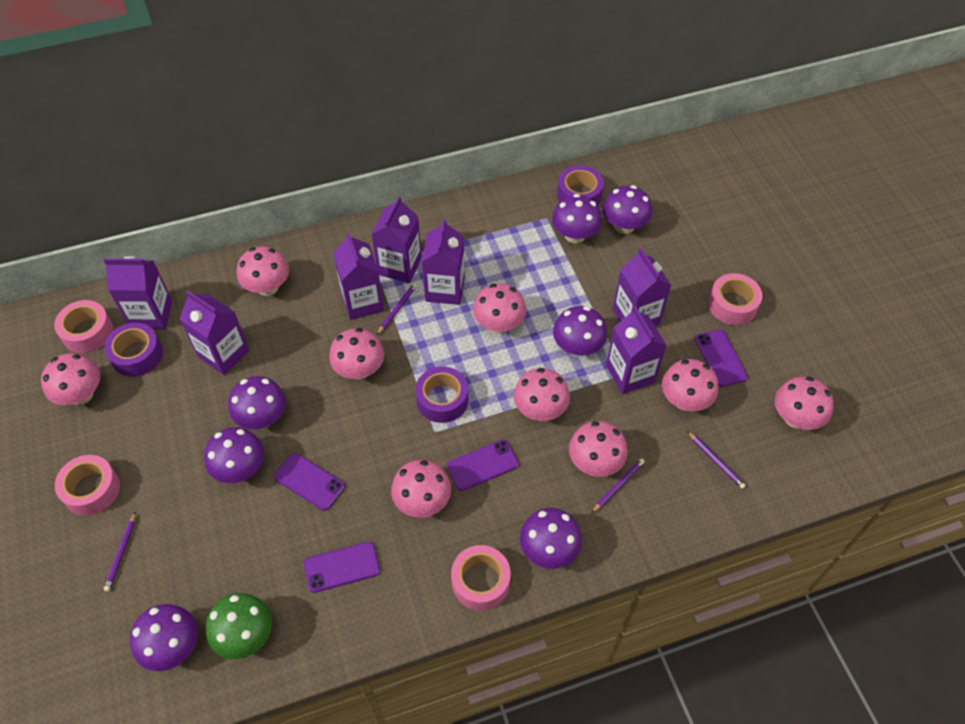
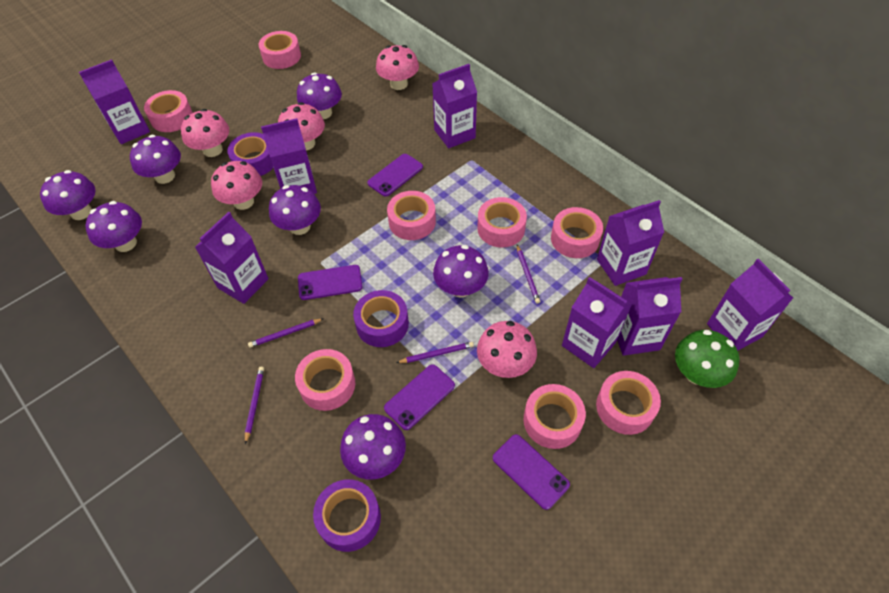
pink mushroom: [41,353,100,405] [237,246,289,296] [329,328,384,379] [391,459,451,518] [473,283,526,334] [514,368,570,421] [569,421,628,477] [662,359,718,411] [775,377,834,430] = 9 -> [181,109,229,157] [211,161,262,210] [278,102,325,151] [376,45,419,90] [477,321,537,378] = 5
pink tape: [54,300,113,353] [55,455,120,516] [451,545,511,610] [708,273,762,325] = 4 -> [144,90,193,132] [259,31,301,69] [295,349,355,411] [387,191,436,240] [477,197,527,248] [524,384,586,449] [551,207,603,258] [596,371,661,435] = 8
purple carton: [103,256,172,329] [180,290,249,375] [333,232,384,320] [372,196,422,283] [422,219,465,305] [606,306,667,394] [613,248,672,326] = 7 -> [79,59,150,144] [195,212,268,304] [261,118,317,194] [433,64,477,148] [562,277,632,368] [597,200,664,286] [617,277,682,356] [707,258,793,351] = 8

